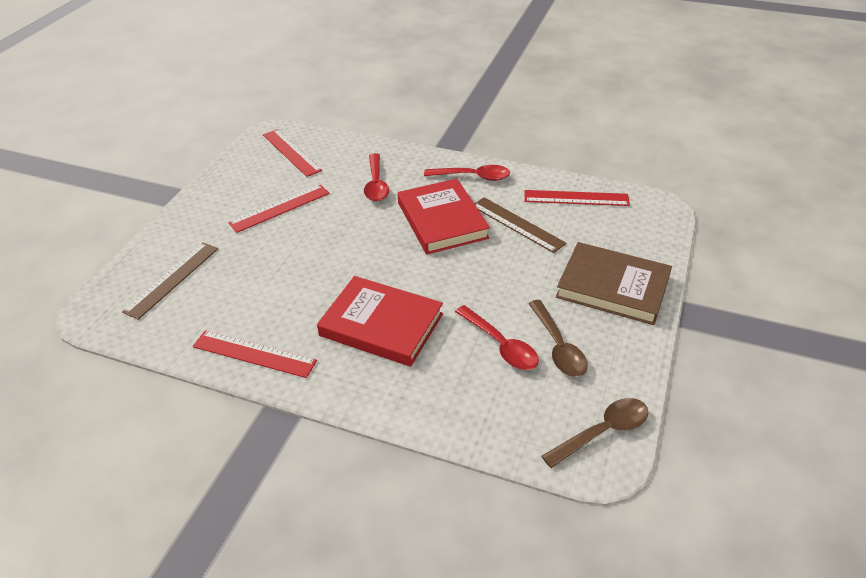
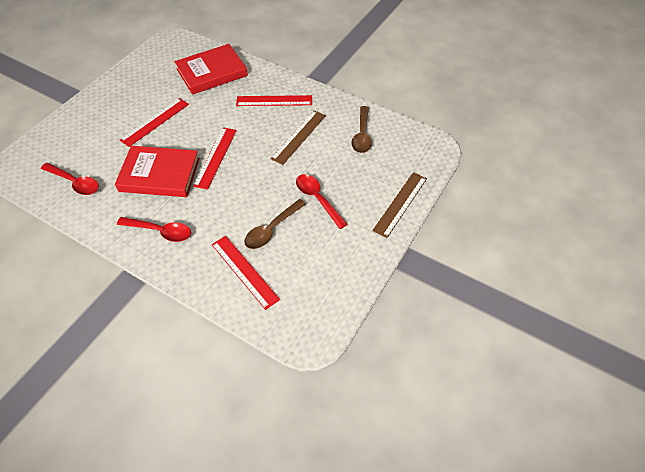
brown book: [556,242,672,325] = 1 -> none = 0

